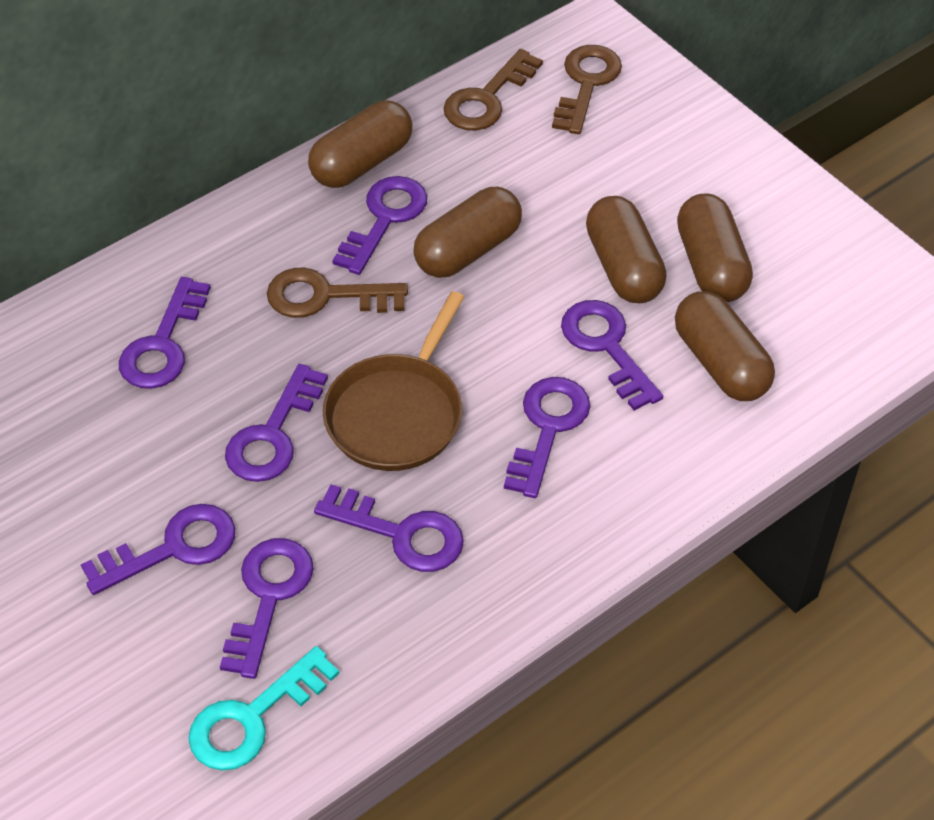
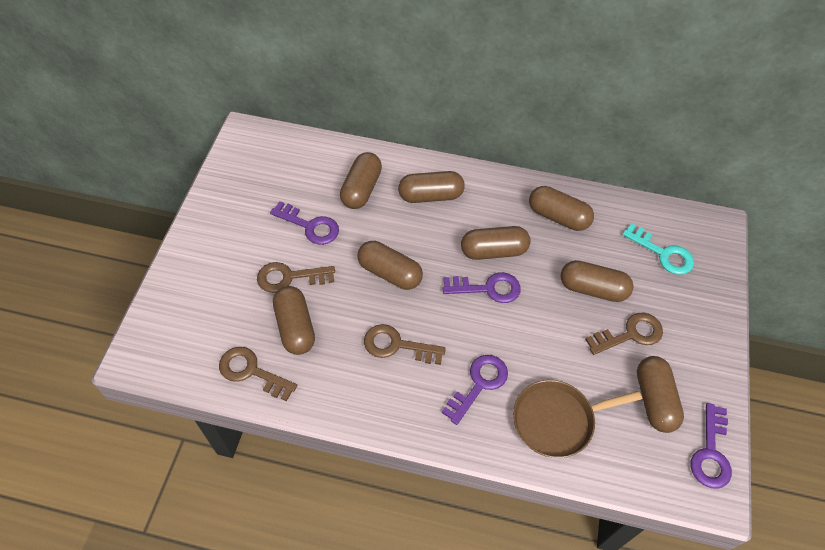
brown capsule: [308,100,412,188] [413,187,522,278] [586,196,666,303] [675,291,775,401] [677,194,753,302] = 5 -> [273,286,315,355] [340,152,382,209] [357,241,423,290] [398,171,465,203] [461,226,531,260] [529,186,594,231] [560,260,634,302] [637,356,684,433] = 8
brown key: [267,268,408,318] [443,49,543,131] [552,45,622,134] = 3 -> [219,347,297,401] [257,262,335,293] [364,324,446,365] [585,313,663,355] = 4
purple key: [81,504,235,595] [119,277,211,389] [220,538,314,679] [225,364,328,482] [314,484,464,572] [332,176,427,275] [504,377,590,498] [561,300,663,411] = 8 -> [270,201,339,245] [442,272,521,303] [442,355,508,425] [691,403,732,489] = 4

